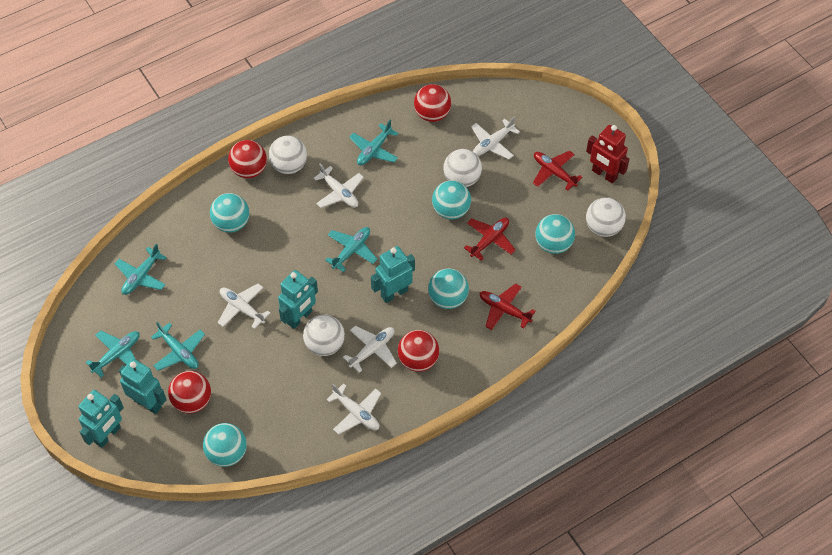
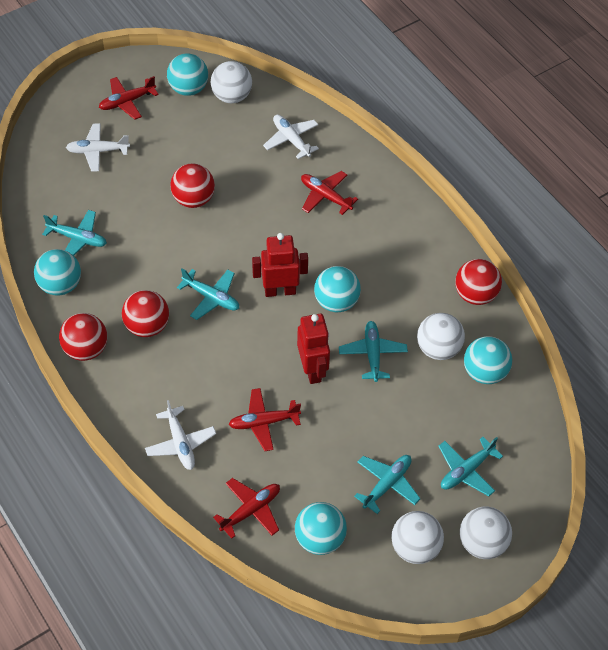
red plane: [464,218,515,261] [480,283,536,330] [533,151,583,191] = 3 -> [99,76,158,120] [213,478,280,539] [228,388,301,451] [301,171,358,215] = 4
red robot: [586,125,630,184] = 1 -> [252,233,308,297] [297,314,330,384] = 2
turquoise robot: [78,390,124,448] [119,359,167,414] [278,270,318,329] [371,246,415,303] = 4 -> none = 0
white plane: [218,284,270,329] [313,164,364,208] [326,383,381,434] [343,326,397,373] [471,117,520,159] = 5 -> [66,123,130,172] [145,400,216,470] [263,115,319,159] = 3

